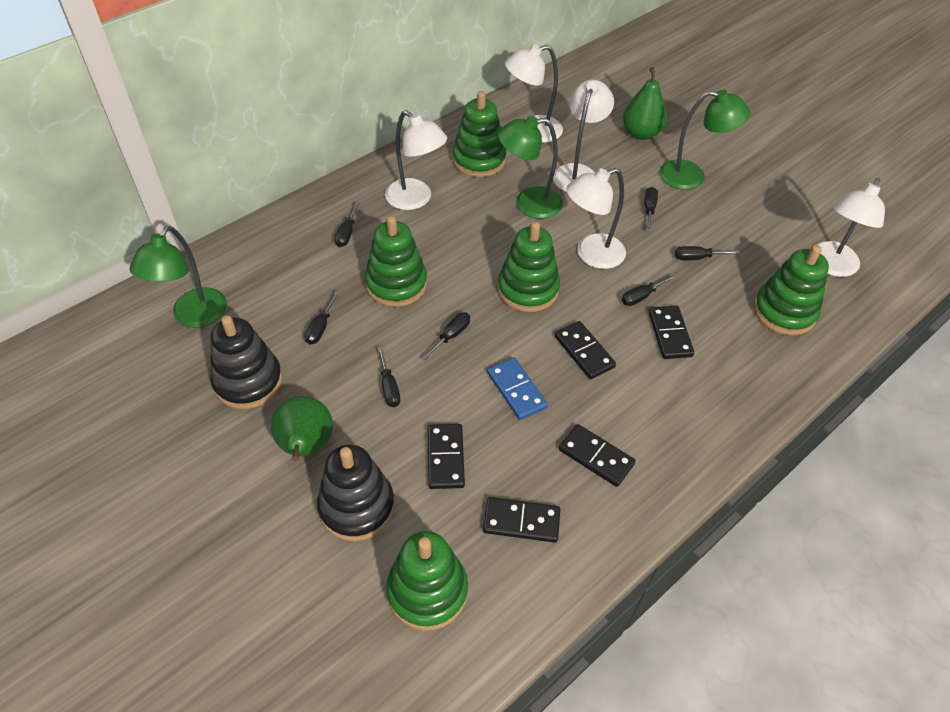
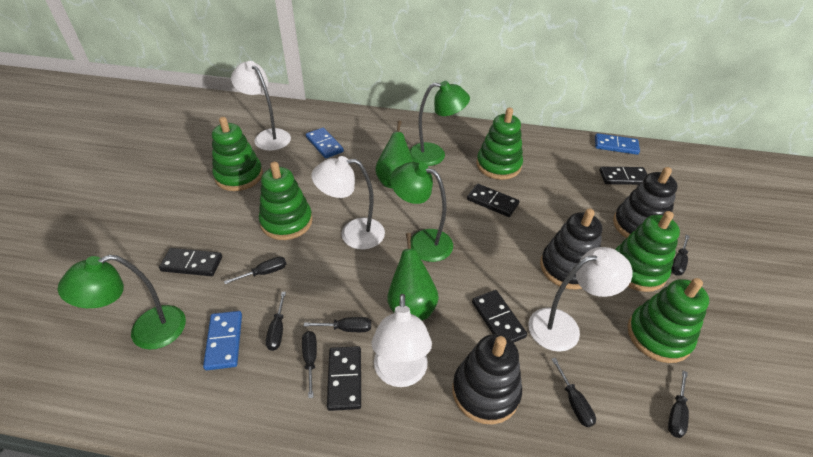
black stacking toy: [210,315,283,409] [317,445,395,541] = 2 -> [452,334,522,424] [540,208,602,289] [613,167,678,238] = 3
blue domino: [487,358,548,420] = 1 -> [203,311,242,370] [306,128,344,159] [595,133,640,155] = 3
white lamp: [385,110,447,210] [505,44,563,143] [553,80,614,192] [566,168,626,269] [815,178,885,277] = 5 -> [231,61,291,151] [311,156,385,250] [372,294,432,387] [528,247,633,352] = 4

